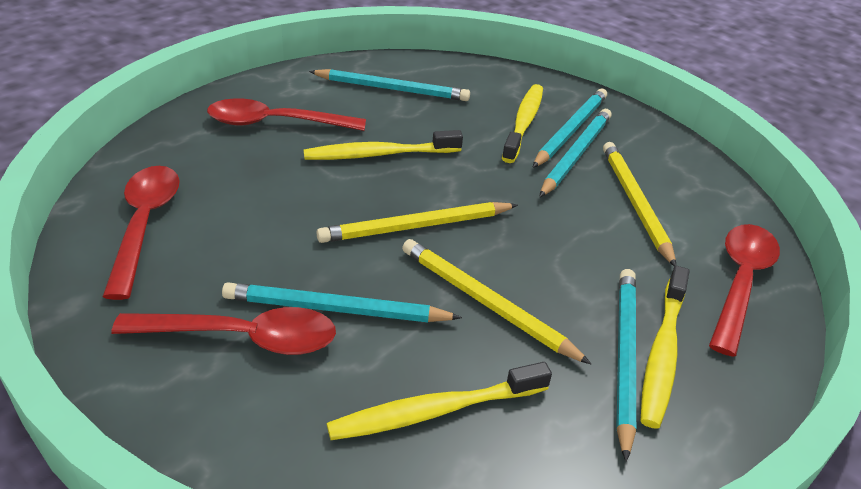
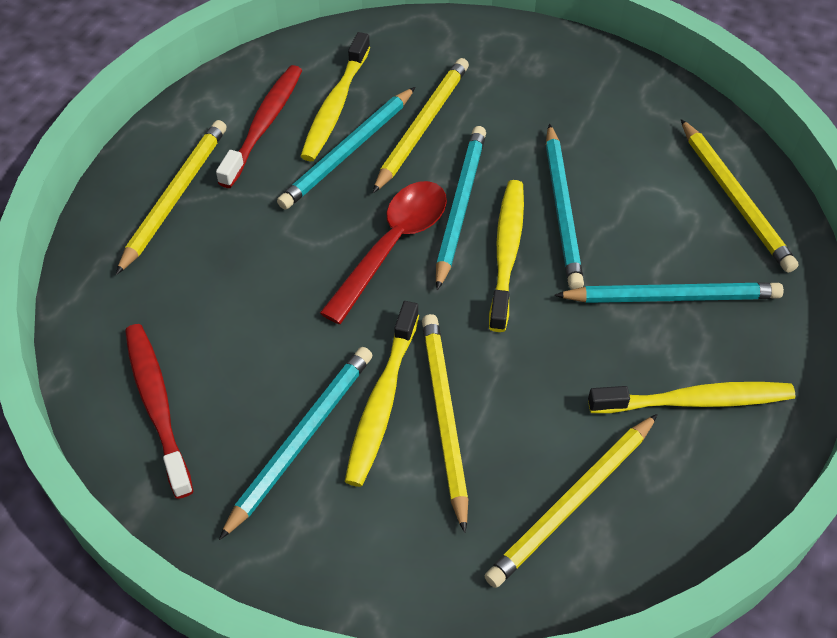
red spoon: [102,166,180,300] [111,307,336,355] [207,98,366,131] [709,224,780,357] = 4 -> [320,181,447,324] = 1
red toothbrush: none = 0 -> [125,324,194,499] [216,65,302,188] = 2
yellow pencil: [317,202,518,243] [402,239,591,364] [603,142,676,267] = 3 -> [116,120,227,275] [373,58,469,193] [422,314,468,533] [485,414,658,588] [681,119,798,273] = 5

